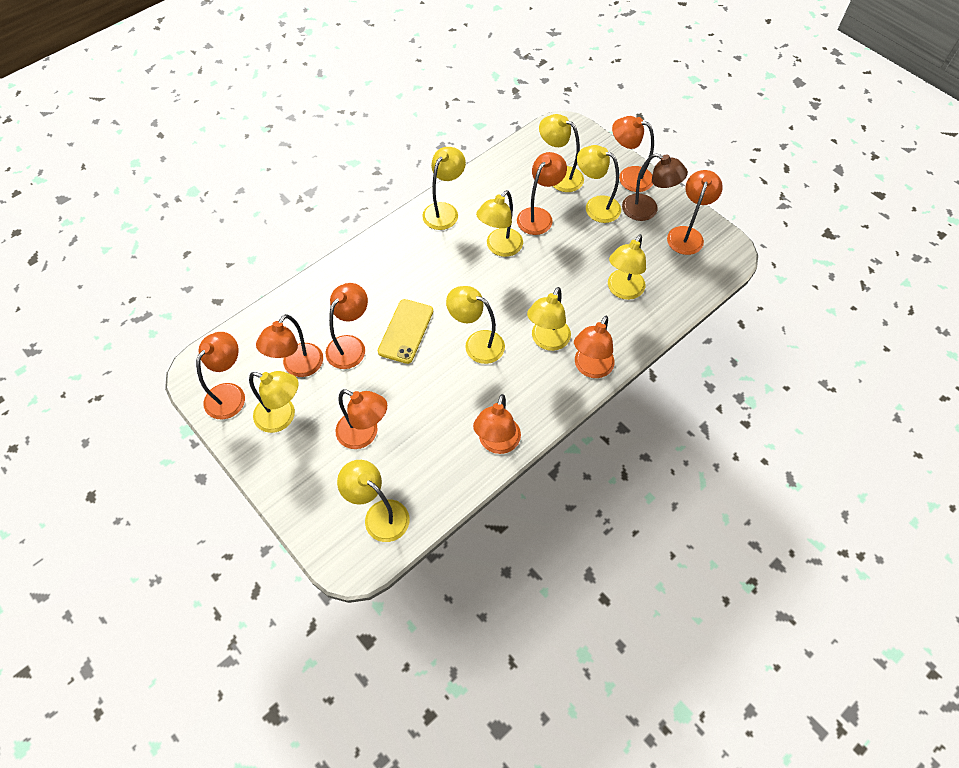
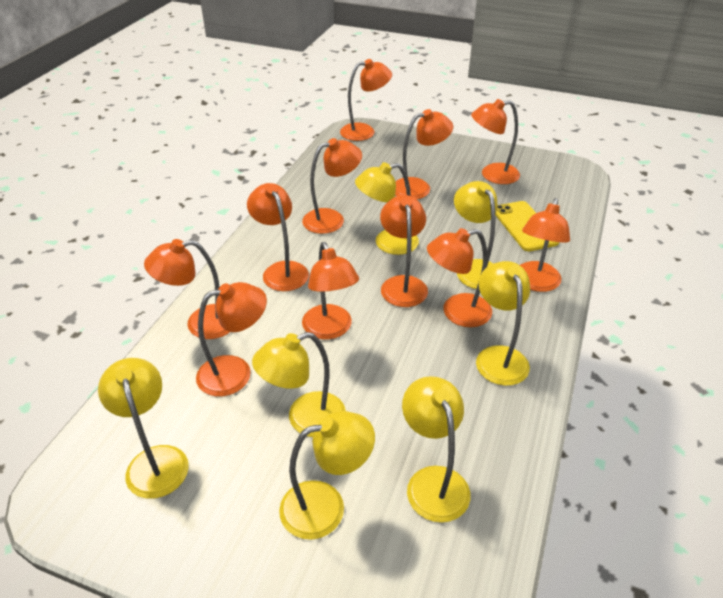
brown lamp: [622,153,688,221] = 1 -> none = 0
orange lamp: [196,332,245,419] [256,314,323,377] [326,283,368,369] [335,389,387,449] [473,394,521,454] [517,152,567,235] [574,316,615,378] [612,116,654,192] [667,170,723,255] = 9 -> [144,239,230,339] [196,282,267,396] [247,183,309,291] [302,138,362,234] [302,242,359,339] [340,59,392,141] [380,195,428,307] [395,109,453,199] [427,228,492,327] [471,99,520,184] [520,198,570,292] = 11
yellow lamp: [249,371,298,433] [337,460,410,542] [422,147,466,230] [446,286,505,364] [476,190,523,257] [527,287,571,351] [539,114,584,192] [577,145,621,223] [608,234,646,300] = 9 -> [98,358,189,499] [252,332,346,437] [279,411,375,540] [355,162,419,255] [402,376,470,523] [454,181,498,289] [476,261,530,386] = 7

